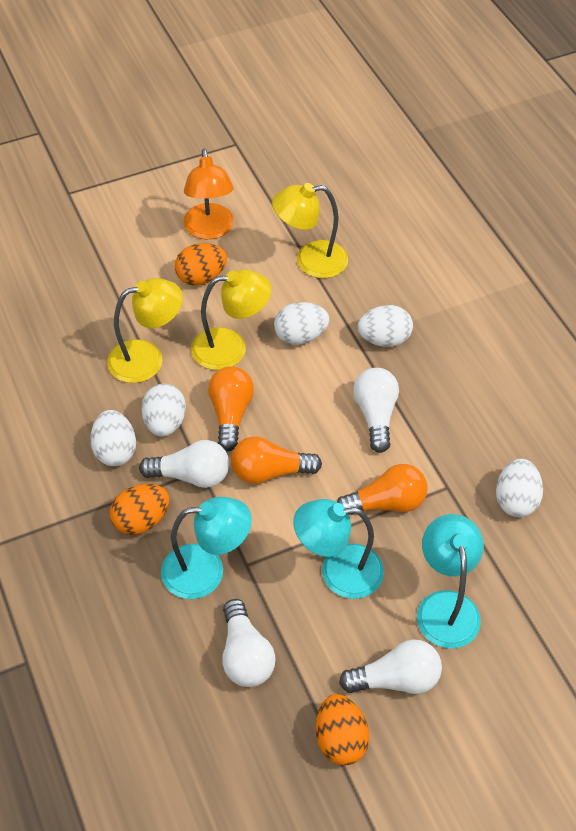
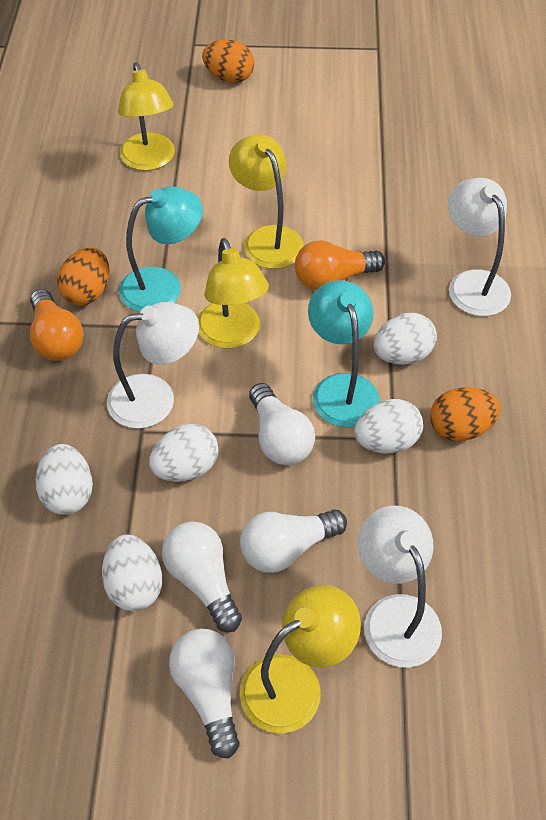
orange lamp: [184,149,234,239] = 1 -> none = 0
orange light bulb: [208,366,254,451] [231,436,322,484] [337,464,428,515] = 3 -> [30,289,83,361] [295,240,385,291] = 2
turquoise lamp: [161,497,252,599] [293,499,384,599] [417,514,484,648] = 3 -> [119,186,203,312] [308,280,380,428] = 2
white lamp: none = 0 -> [107,302,199,429] [358,506,442,668] [448,178,511,316] = 3
yellow lamp: [107,278,183,383] [191,269,271,370] [272,183,348,278] = 3 -> [118,62,175,171] [198,238,269,349] [229,134,304,269] [240,585,361,734] = 4

